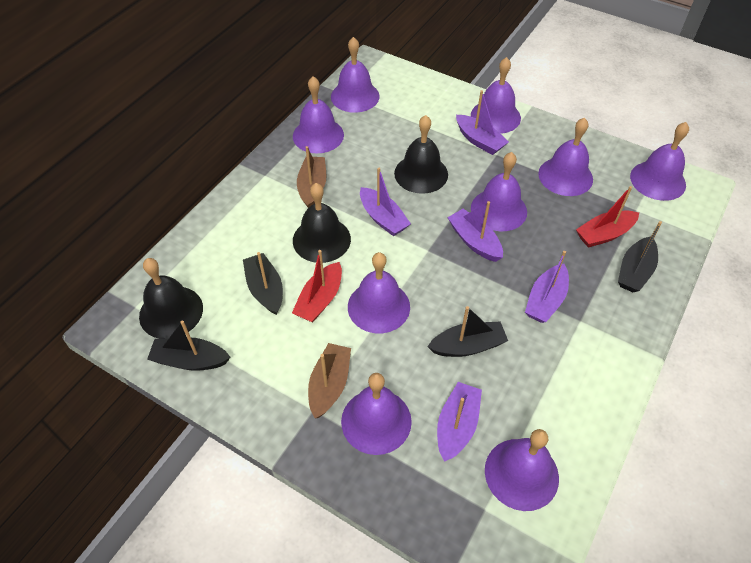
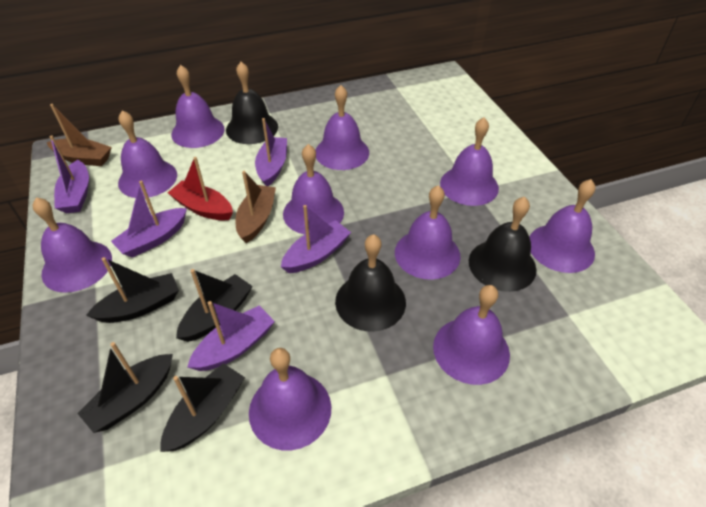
purple bell: [293,76,344,153] [331,37,380,113] [341,373,412,455] [348,252,410,333] [471,57,521,134] [471,152,527,231] [485,429,559,511] [538,118,593,196] [630,122,689,201] = 9 -> [33,197,112,293] [118,110,177,198] [171,65,225,148] [249,348,331,450] [283,144,344,234] [315,85,369,170] [395,185,460,280] [433,285,510,385] [440,117,499,206] [529,179,595,273] = 10
red boat: [292,250,342,323] [576,186,639,248] = 2 -> [168,157,233,221] = 1

